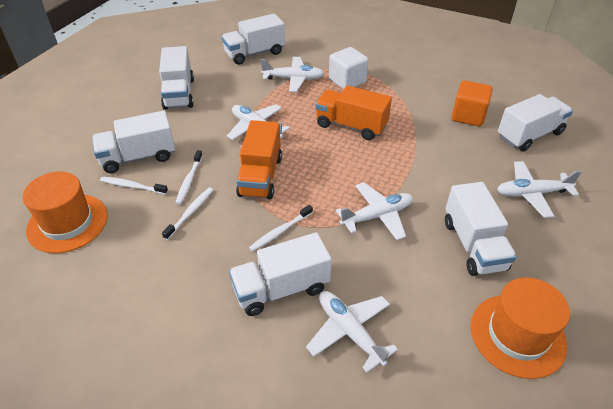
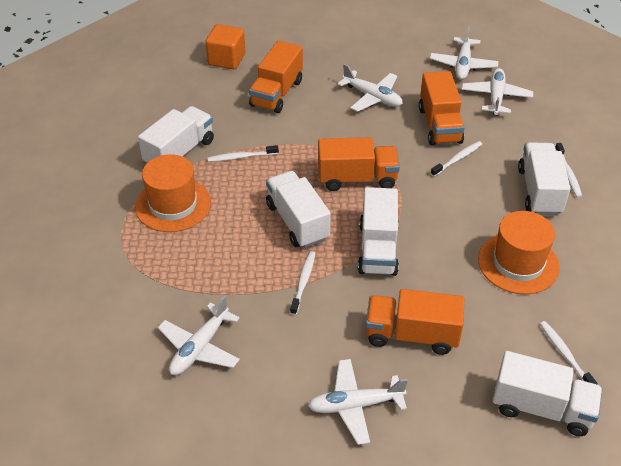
orange truck: [236,120,282,199] [315,86,392,140] = 2 -> [249,41,303,113] [318,137,400,191] [366,289,464,355] [419,71,465,146] = 4
white cube: [329,47,368,90] = 1 -> none = 0
white toothbrush: [100,177,168,194] [162,188,213,240] [176,150,203,205] [249,205,313,252] = 4 -> [208,145,279,162] [290,251,315,315] [431,141,482,177] [540,321,598,384] [555,143,582,198] = 5
white truck: [92,111,175,173] [159,46,194,110] [221,13,285,65] [229,232,332,316] [445,182,517,276] [498,94,573,151] = 6 -> [138,106,214,164] [266,171,331,248] [358,187,399,276] [493,351,603,436] [518,142,571,216] = 5

